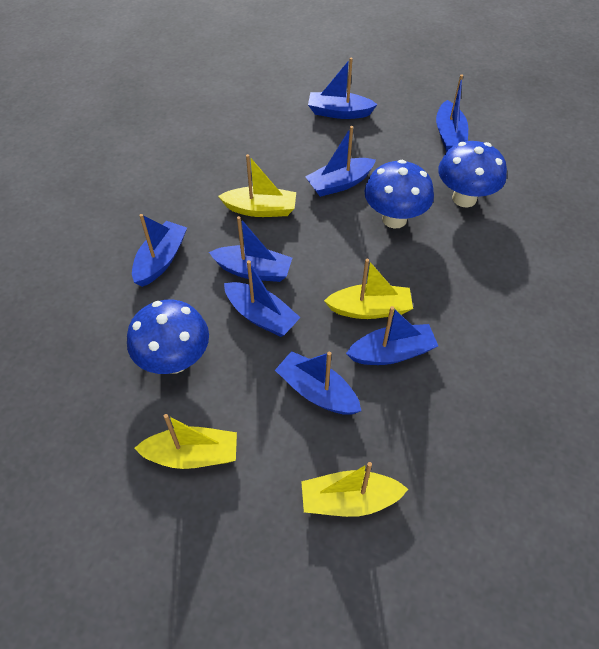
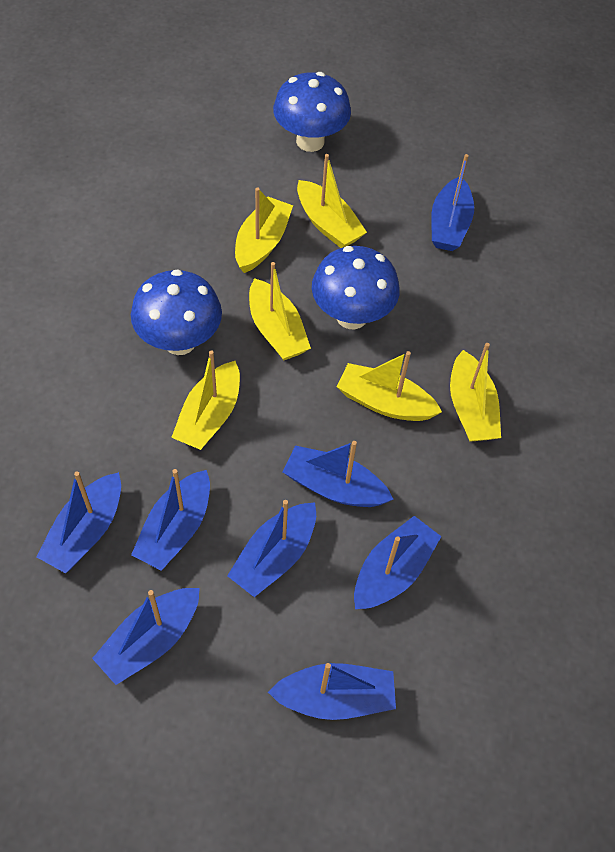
yellow boat: [134,414,237,469] [218,154,296,217] [301,462,408,517] [324,259,413,319] = 4 -> [171,350,240,450] [235,188,293,273] [249,262,311,361] [297,154,367,248] [337,351,442,421] [450,343,501,442] = 6

